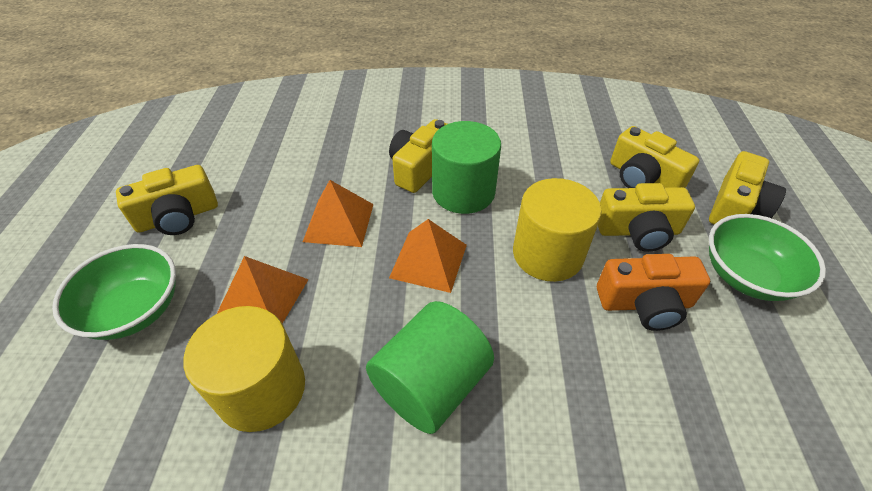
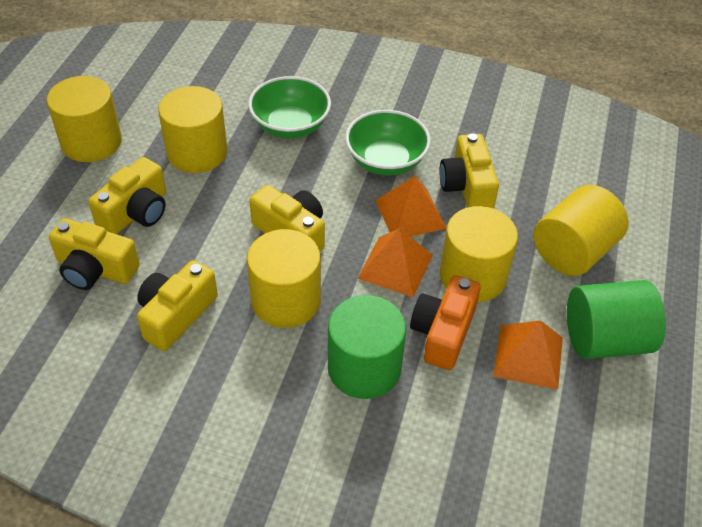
yellow cylinder: [184,306,305,432] [513,178,602,282] = 2 -> [47,76,122,162] [158,86,228,173] [247,229,321,328] [440,206,518,302] [534,185,629,276] = 5

